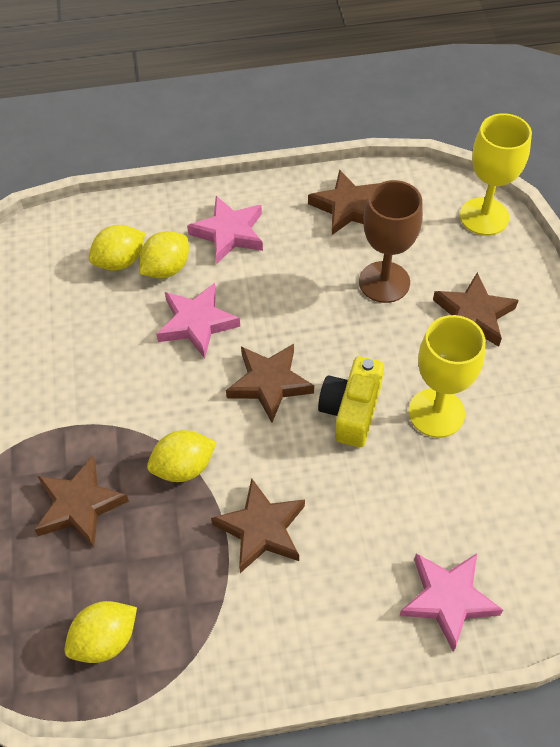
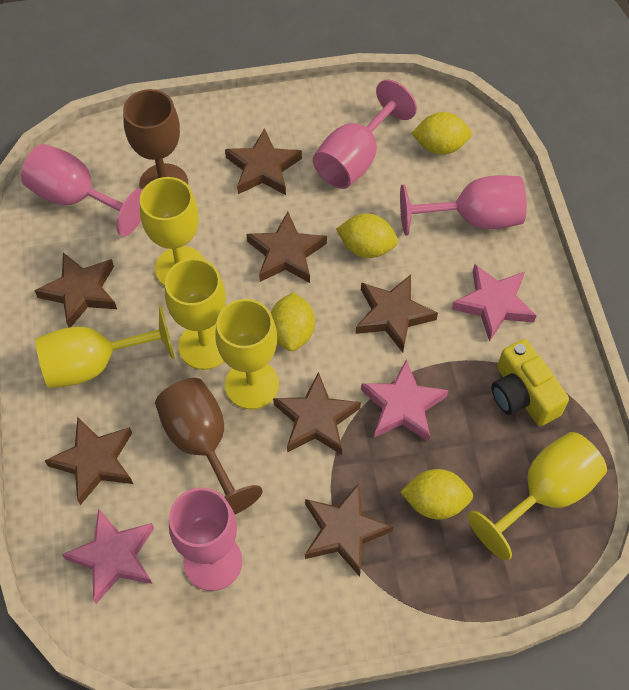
brown goblet: [359,180,423,303] = 1 -> [123,89,188,189] [155,378,262,515] = 2
brown star: [34,456,129,548] [211,479,305,573] [226,344,314,423] [308,169,379,235] [433,272,519,347] = 5 -> [34,253,117,327] [44,417,133,505] [225,128,302,195] [247,212,327,283] [273,372,361,455] [305,483,393,577] [355,275,438,353] = 7
pink goblet: none = 0 -> [21,144,143,236] [169,487,242,591] [313,79,417,189] [400,175,527,236] = 4
yellow goblet: [408,315,486,438] [460,113,532,235] = 2 -> [35,306,175,388] [140,177,205,286] [165,258,226,370] [215,299,279,409] [468,432,607,560] = 5

